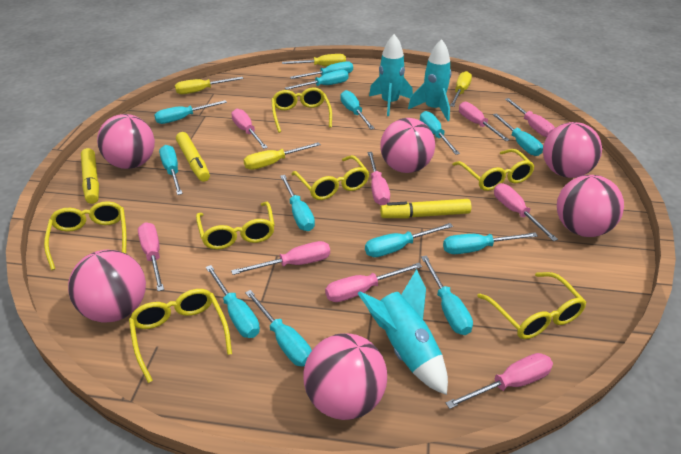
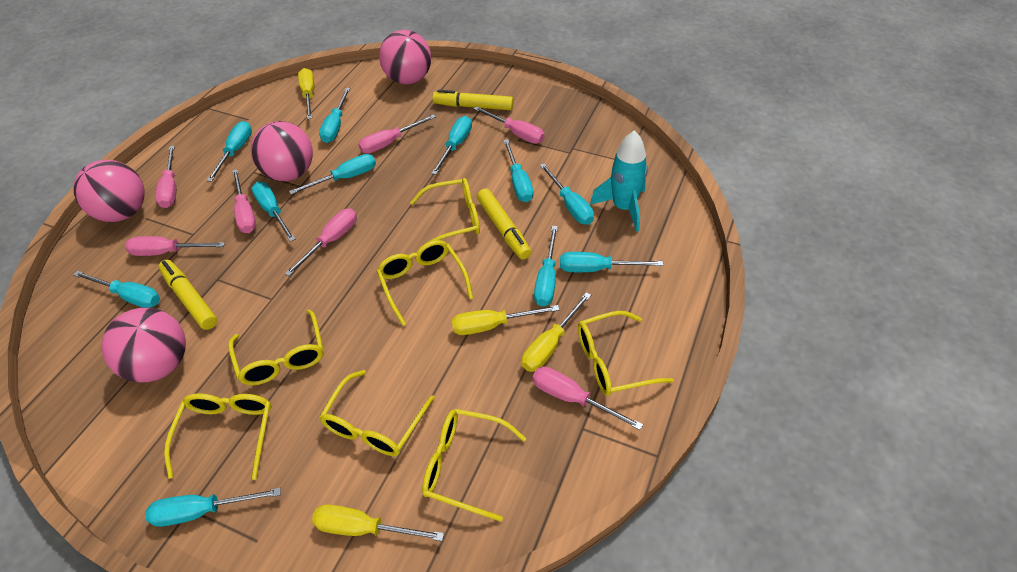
pink ball: [68,250,146,323] [97,114,155,169] [303,333,387,420] [380,118,435,173] [543,122,602,178] [557,175,624,237] = 6 -> [73,160,145,222] [101,308,186,383] [251,121,313,181] [379,30,431,84] = 4
pink screwdriver: [138,222,164,291] [231,108,268,149] [231,241,330,275] [325,263,422,302] [367,152,390,205] [446,353,553,409] [459,102,510,141] [494,183,558,241] [505,98,555,137] = 9 -> [125,236,225,256] [155,146,176,208] [232,169,256,233] [285,208,357,276] [358,114,436,154] [474,106,545,144] [532,367,643,430] = 7
turquoise rocket: [357,269,448,395] [369,34,413,116] [408,39,451,121] = 3 -> [590,130,648,232] = 1
turquoise screwdriver: [154,100,227,124] [159,145,183,195] [206,265,260,338] [245,290,312,367] [280,175,315,231] [285,70,349,90] [290,61,353,79] [340,90,374,129] [365,223,453,257] [420,111,460,155] [421,255,473,335] [443,232,538,254] [493,113,543,156] = 13 -> [73,271,160,308] [145,488,281,527] [207,121,252,182] [251,182,295,242] [289,154,376,195] [319,88,350,143] [431,116,472,175] [503,139,533,202] [534,226,558,307] [540,163,594,225] [560,252,663,272] = 11

